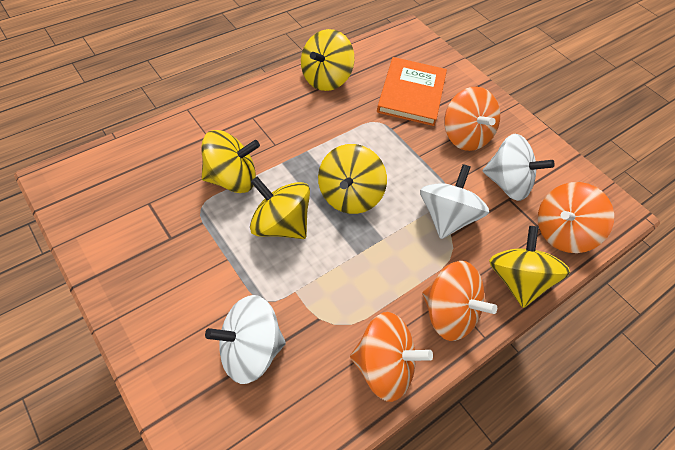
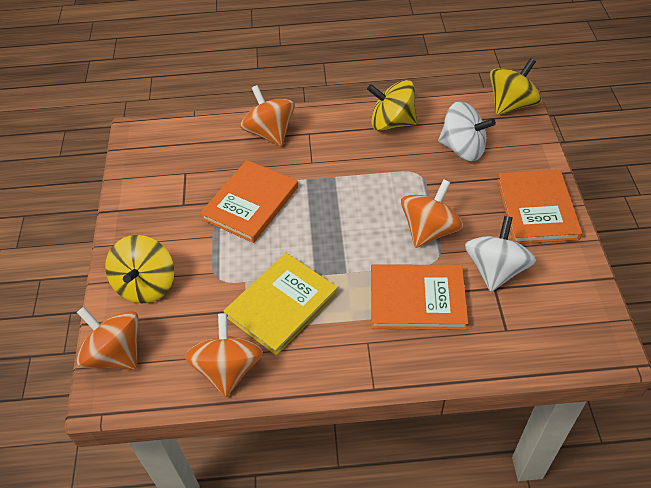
orange book: [377,57,447,126] = 1 -> [200,160,298,243] [371,264,468,330] [497,170,582,244] = 3
white spinning top: [205,295,286,384] [420,164,489,239] [483,134,554,201] = 3 -> [438,102,496,161] [465,216,536,292] = 2
yellow book: none = 0 -> [224,253,338,356] = 1
yellow spinning top: [201,130,260,193] [250,177,310,239] [301,29,355,91] [318,144,387,214] [489,226,570,308] = 5 -> [105,235,174,304] [367,80,417,131] [490,58,541,115] = 3

